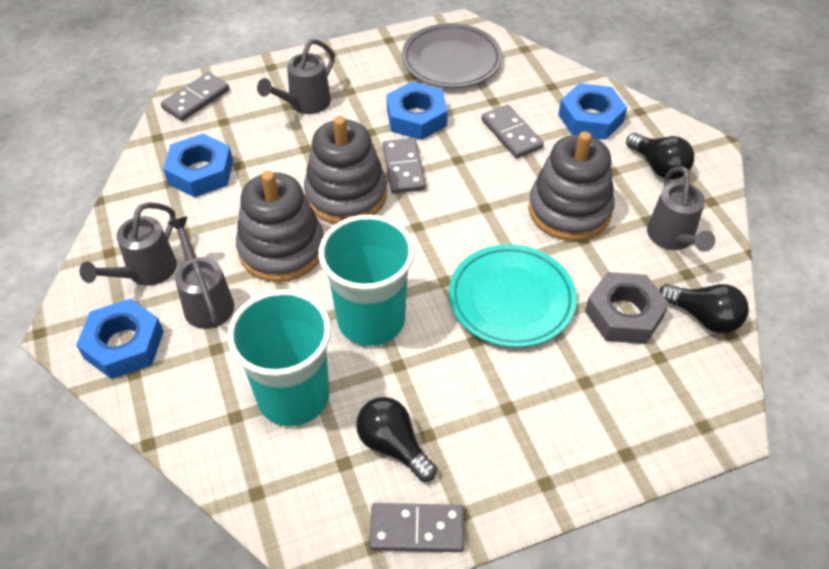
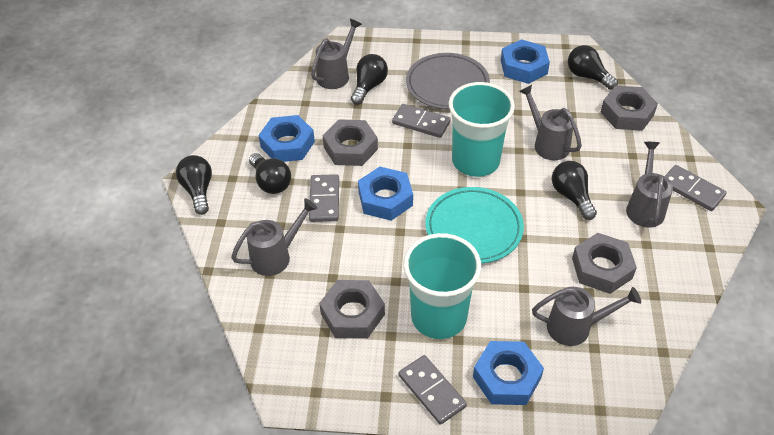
black light bulb: [356,397,437,482] [626,133,694,179] [659,284,749,333] = 3 -> [176,155,212,215] [249,153,291,194] [351,54,388,105] [552,161,597,220] [568,45,618,90] = 5
grey nut: [585,272,669,344] = 1 -> [319,280,385,338] [323,119,378,166] [572,233,637,294] [601,86,658,131] = 4
grey stacking toy: [236,171,324,282] [304,116,387,224] [528,131,615,241] = 3 -> none = 0
grey watering can: [79,202,177,286] [168,216,234,329] [257,39,335,114] [647,166,716,252] = 4 -> [231,198,318,276] [311,19,362,89] [519,85,582,160] [532,287,641,346] [626,142,673,228] = 5

